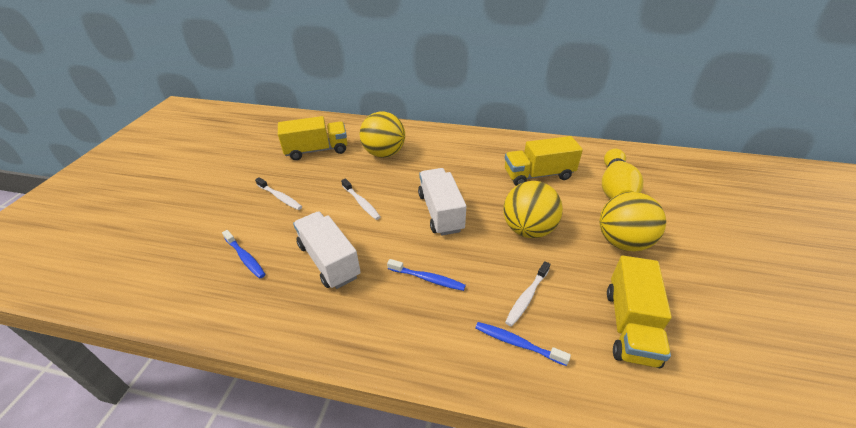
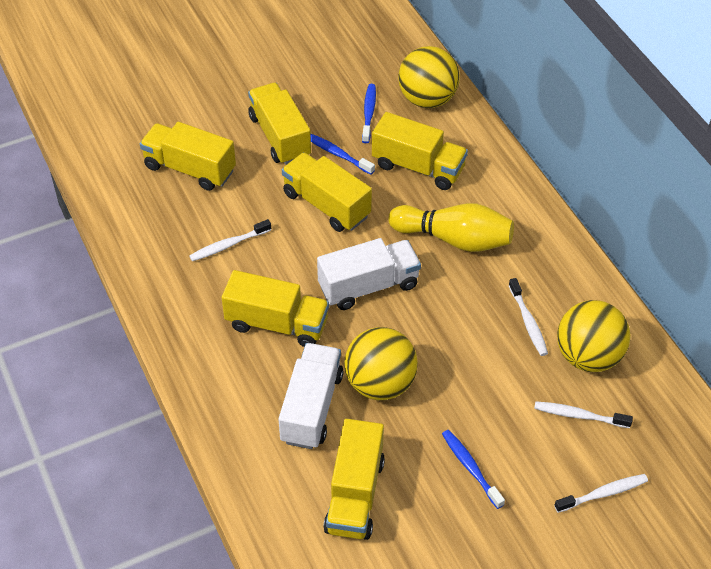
white toothbrush: [255,177,302,210] [341,178,380,220] [505,261,550,327] = 3 -> [189,219,271,261] [509,278,548,356] [534,401,633,428] [554,474,648,513] = 4
yellow truck: [278,116,347,160] [505,136,583,186] [607,256,672,368] = 3 -> [140,122,236,191] [222,270,329,347] [248,83,311,165] [282,152,372,232] [323,419,385,540] [372,112,468,190] = 6

